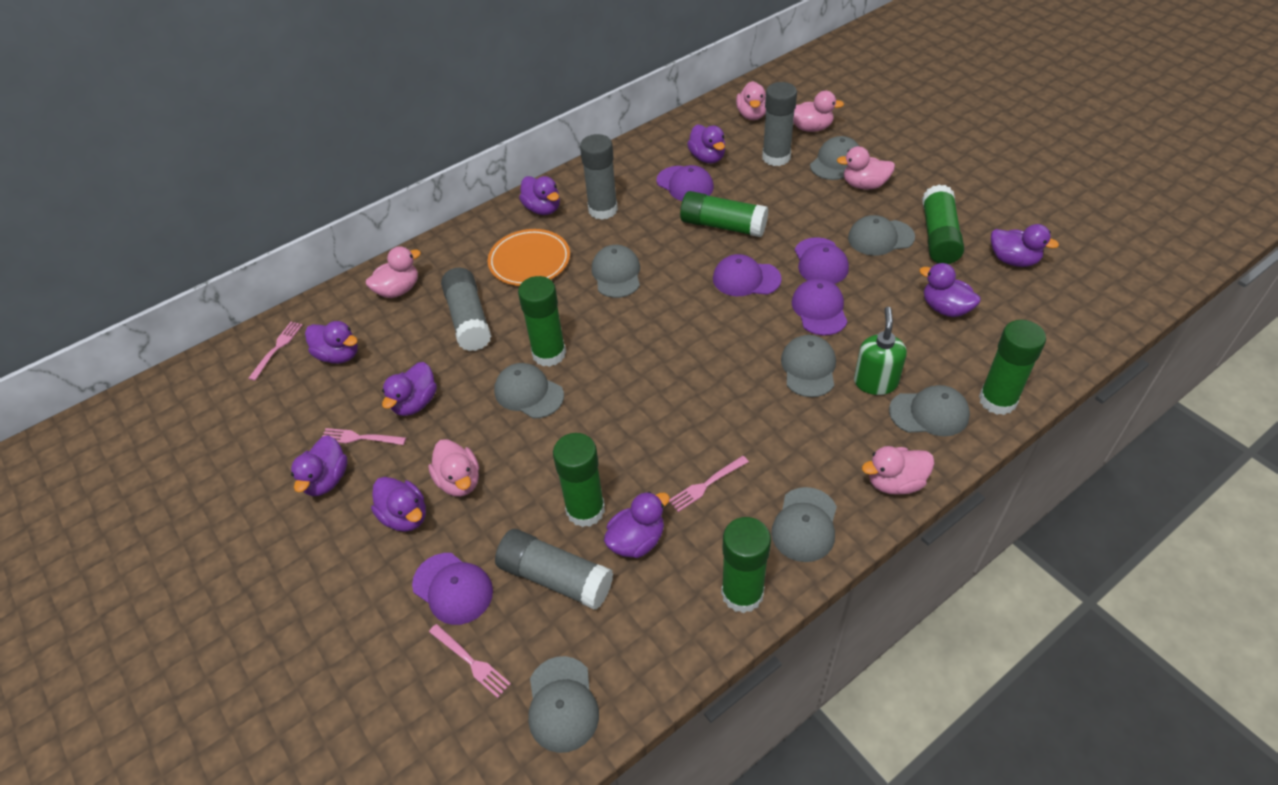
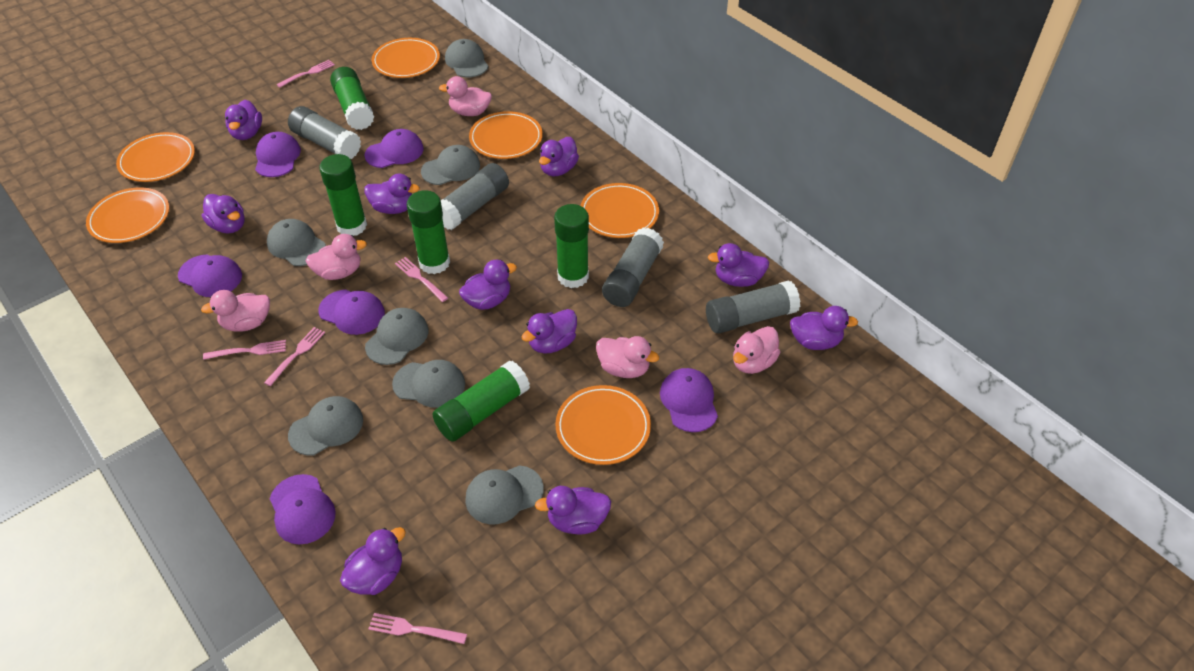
green glue stick: [518,276,566,367] [553,433,605,527] [680,191,768,237] [721,517,771,613] [922,184,964,264] [979,320,1046,415] = 6 -> [319,154,367,236] [330,67,374,130] [407,190,450,274] [432,360,530,442] [554,204,589,288] = 5
green soap dispenser: [854,307,907,395] = 1 -> none = 0
grey cap: [494,363,564,419] [528,656,599,753] [592,245,640,298] [771,487,837,562] [781,335,836,397] [810,136,859,180] [848,215,915,256] [889,385,970,436] = 8 -> [267,219,326,266] [288,396,363,455] [365,308,428,365] [392,360,465,408] [421,145,480,185] [445,39,489,77] [465,465,544,524] = 7
orange plate: [488,229,570,286] = 1 -> [86,187,169,243] [116,132,195,182] [372,38,440,78] [469,111,543,159] [555,385,651,465] [581,183,659,238] = 6
pink duck: [366,247,421,298] [428,439,479,497] [736,81,766,120] [793,91,844,132] [837,146,895,190] [862,446,935,495] = 6 -> [201,290,270,332] [306,234,367,280] [439,76,492,116] [596,336,659,378] [733,326,780,374] = 5
pink fork: [248,322,302,381] [322,428,406,445] [429,624,511,698] [669,456,749,512] = 4 -> [203,340,286,360] [264,327,325,386] [277,60,335,88] [368,613,467,644] [395,257,448,302] = 5
purple cap: [412,553,493,625] [657,165,714,201] [713,254,782,296] [792,278,848,335] [795,237,849,284] = 5 -> [178,254,242,297] [255,132,301,177] [270,474,336,544] [318,290,385,335] [365,129,424,168] [660,368,718,432] = 6
purple duck: [291,435,348,496] [305,321,358,364] [371,477,426,532] [382,362,437,416] [519,176,560,215] [604,491,670,558] [687,124,725,164] [919,263,981,317] [991,224,1059,267] = 9 -> [202,194,245,233] [225,100,262,140] [340,527,406,595] [364,174,420,214] [459,260,517,310] [521,309,577,354] [535,486,611,534] [539,137,579,176] [707,243,769,287] [790,306,858,350] = 10

